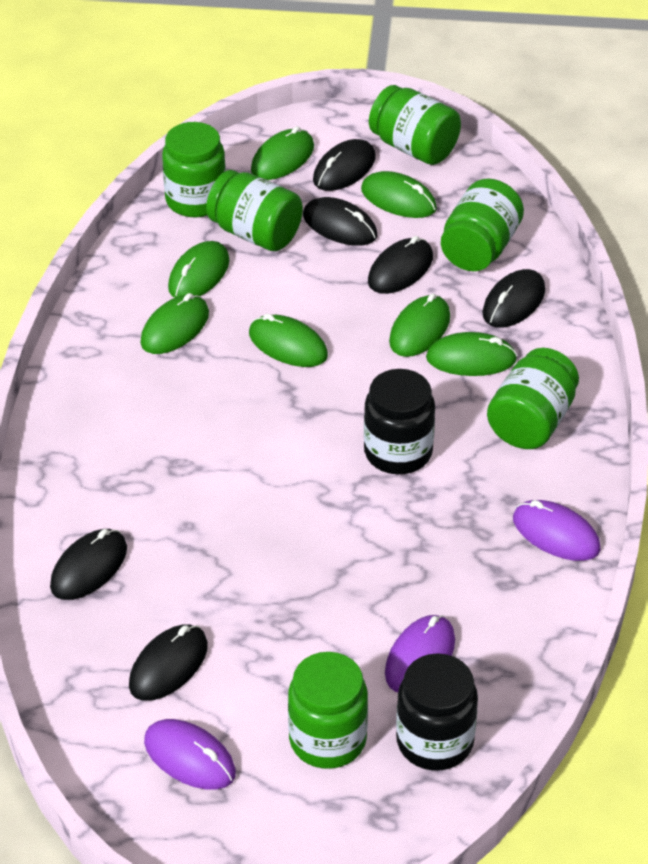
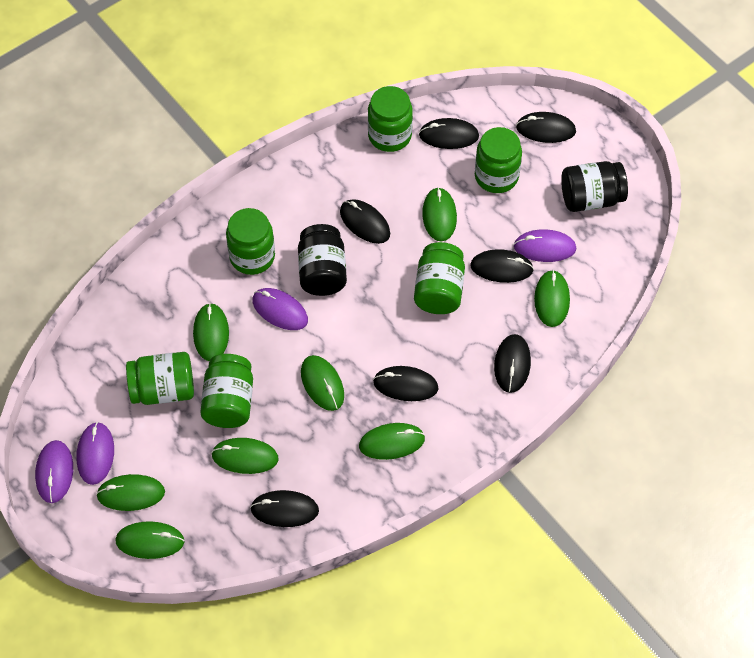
black mouse: [50,529,127,600] [129,624,208,701] [303,197,377,246] [313,139,376,191] [368,236,433,294] [483,269,545,328] = 6 -> [250,490,319,527] [340,199,390,244] [373,366,438,401] [419,118,479,149] [470,249,534,283] [494,334,531,393] [516,112,576,143] = 7
green mouse: [141,293,209,354] [168,241,230,298] [249,314,328,367] [251,126,314,180] [361,171,437,218] [389,293,450,357] [426,332,517,376] = 7 -> [96,474,165,511] [115,521,184,559] [193,303,229,361] [211,438,279,474] [301,355,344,411] [359,423,425,460] [422,187,457,242] [534,270,570,327] = 8
purple mouse: [144,719,236,790] [385,615,455,692] [513,500,601,561] = 3 -> [35,440,73,503] [76,422,114,485] [252,288,308,330] [514,229,577,262] = 4

